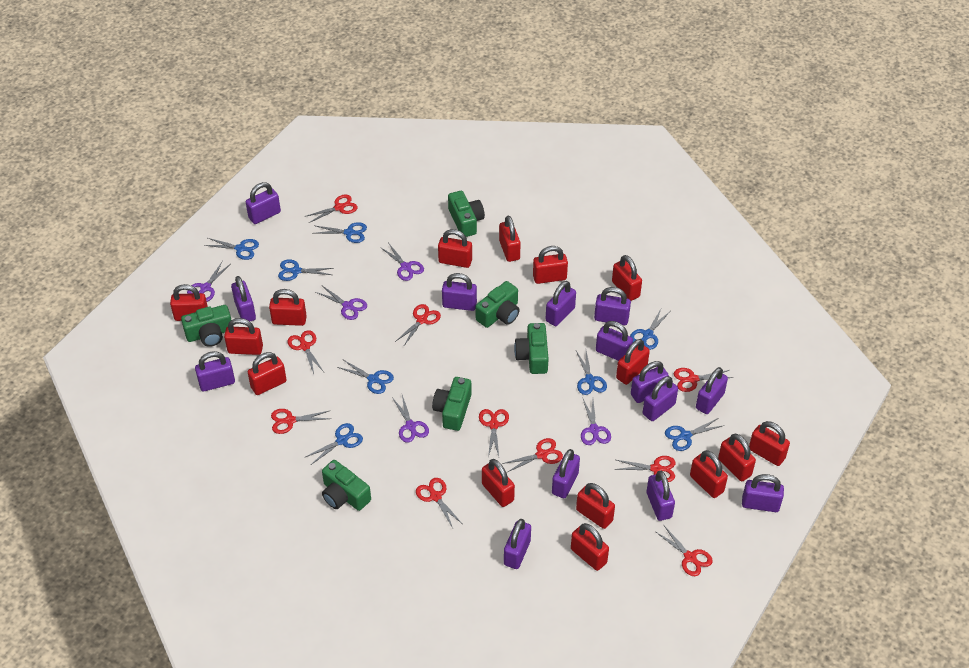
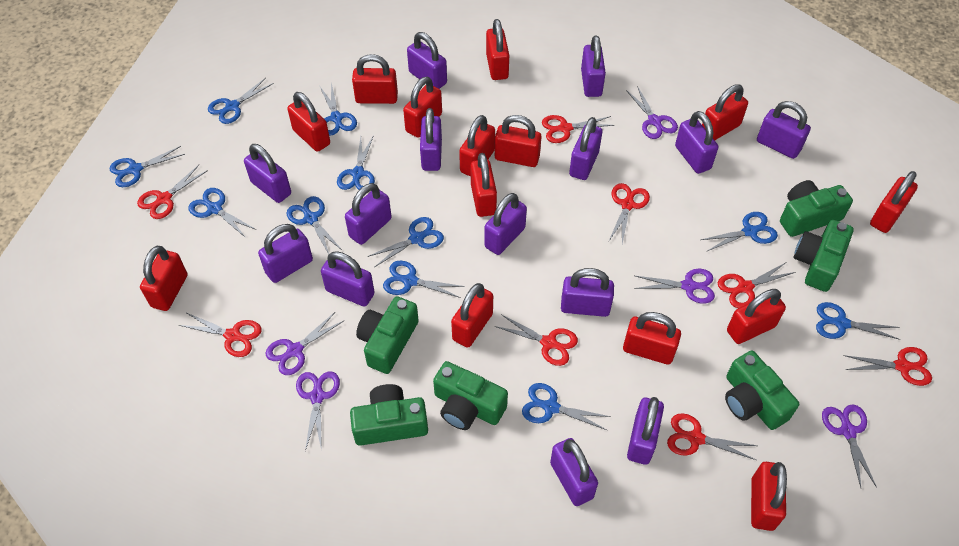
blue scissors: [204,238,259,260] [278,259,333,281] [304,423,363,465] [315,222,367,243] [337,360,394,394] [576,351,607,395] [630,307,670,350] [665,418,722,451] = 8 -> [109,146,185,187] [188,188,256,238] [208,78,274,124] [287,196,343,254] [320,83,357,135] [337,135,375,190] [367,217,444,267] [383,261,465,298] [522,383,611,430] [701,212,778,252] [816,302,901,340] = 11
red padlock: [170,284,208,321] [224,318,263,355] [248,352,287,395] [269,289,307,326] [438,229,472,268] [482,459,515,507] [499,215,521,262] [533,246,568,284] [571,523,609,571] [576,483,615,529] [612,255,642,301] [616,339,650,385] [690,450,728,498] [718,434,756,481] [749,421,790,466] = 15 -> [140,246,188,311] [287,92,330,152] [352,54,398,104] [403,77,442,138] [451,283,493,348] [459,115,495,177] [471,153,497,217] [486,19,509,80] [495,115,541,167] [623,312,681,365] [702,84,748,140] [727,289,786,344] [751,462,787,531] [870,171,918,233] = 14
red scissors: [271,409,330,434] [288,330,324,374] [304,194,358,223] [395,304,441,347] [416,478,462,528] [479,409,509,457] [502,438,563,473] [614,456,676,482] [656,526,713,576] [674,368,733,392] = 10 -> [137,165,208,219] [179,313,261,357] [495,314,578,366] [542,115,614,143] [609,183,650,244] [667,413,757,460] [718,263,795,308] [844,347,932,386] = 8

